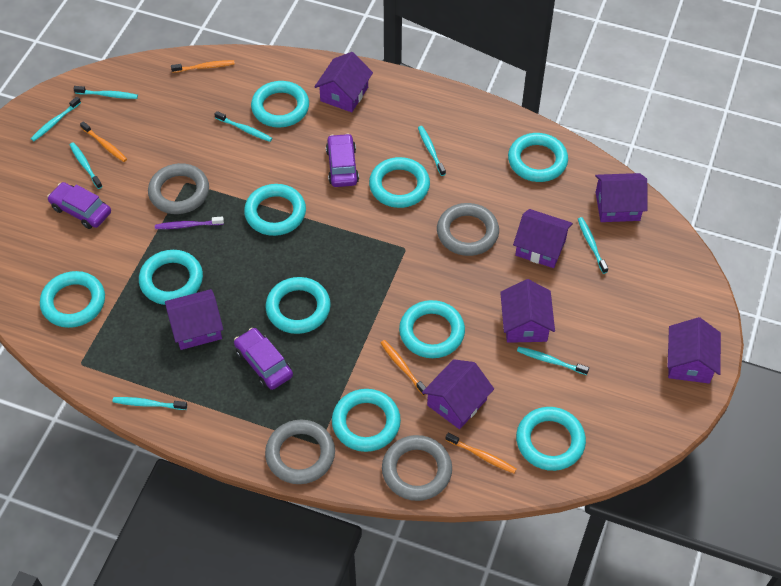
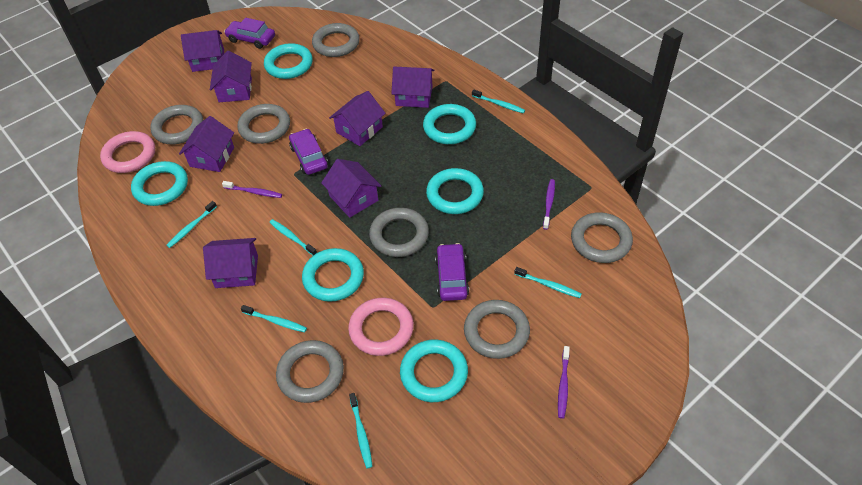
grey ring: [148,163,209,214] [265,420,335,484] [382,435,452,501] [437,203,499,256] = 4 -> [150,105,203,144] [237,104,290,144] [276,340,344,403] [312,23,360,57] [369,208,429,257] [464,300,530,359] [571,212,633,263] = 7
orange toothbrush: [80,121,127,162] [171,60,235,73] [381,340,426,396] [446,433,517,474] = 4 -> none = 0
pink ring: none = 0 -> [100,131,155,173] [348,298,414,356] = 2
purple toothbrush: [155,216,224,229] = 1 -> [222,181,282,198] [543,179,555,230] [558,346,570,419] = 3
turquoise ring: [40,271,105,328] [139,250,203,305] [244,184,306,236] [251,81,309,128] [266,277,331,334] [332,389,401,452] [369,157,430,208] [399,300,465,358] [508,133,568,182] [516,407,586,471] = 10 -> [131,161,188,206] [264,43,313,79] [302,248,364,302] [400,340,468,402] [423,104,476,144] [426,168,484,214] = 6
turquoise toothbrush: [30,97,81,141] [70,142,103,189] [73,86,138,99] [112,397,187,410] [215,111,272,142] [418,126,446,176] [517,347,589,375] [578,217,608,274] = 8 -> [166,201,217,248] [241,305,307,332] [269,219,317,255] [349,393,373,469] [472,89,525,113] [514,267,581,298] = 6

